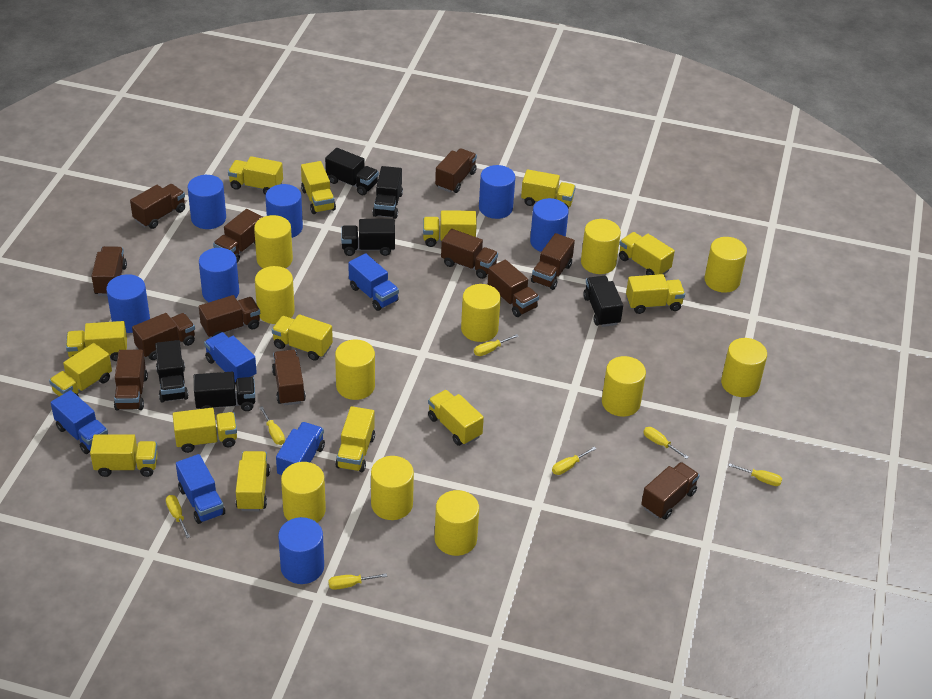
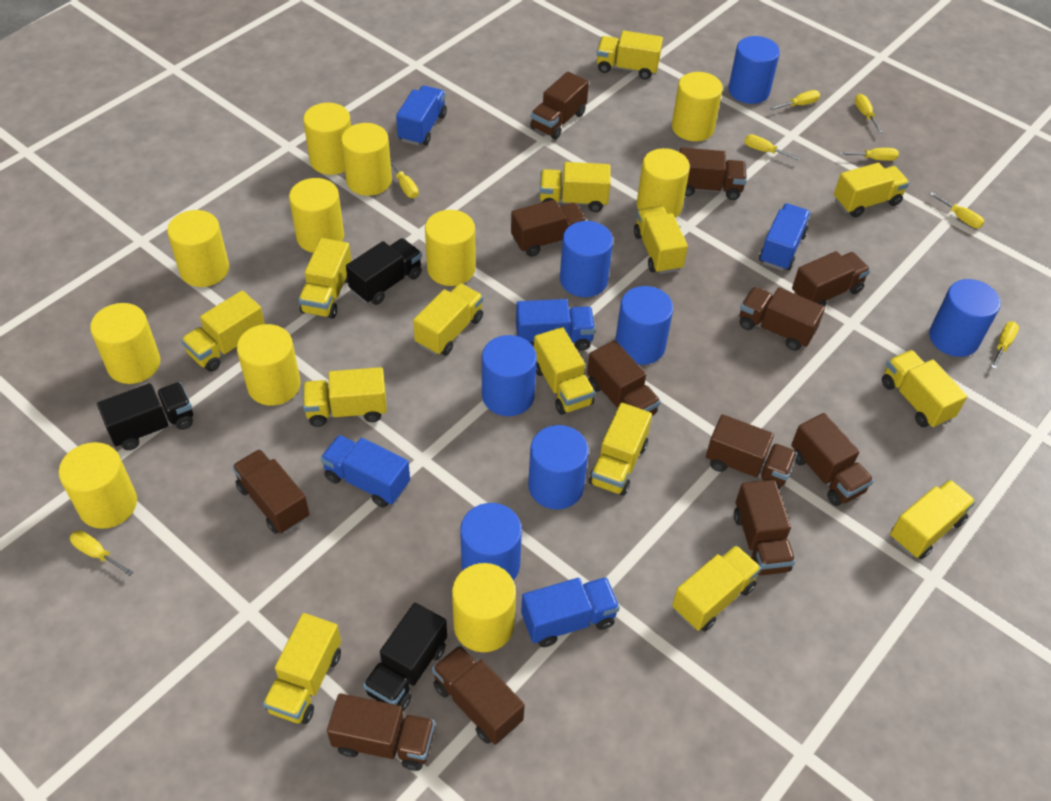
black truck: [155,340,188,402] [194,372,255,411] [325,148,379,195] [341,219,395,256] [372,166,403,219] [583,276,623,327] = 6 -> [97,382,193,450] [346,238,422,305] [363,603,447,711] = 3
yellow screwdriver: [166,495,190,538] [259,406,285,445] [328,573,387,590] [474,334,518,356] [552,447,596,475] [643,427,688,459] [728,463,782,486] = 7 -> [70,530,133,576] [390,159,418,198] [744,135,801,160] [771,90,820,110] [839,148,899,161] [855,94,883,133] [930,192,984,228] [991,321,1019,369] = 8

